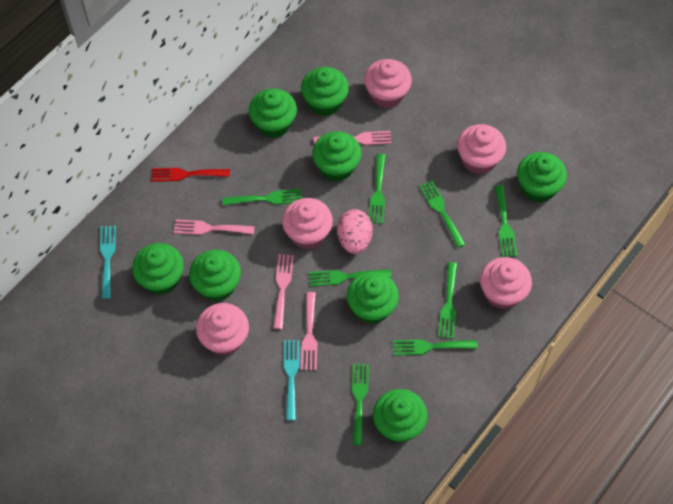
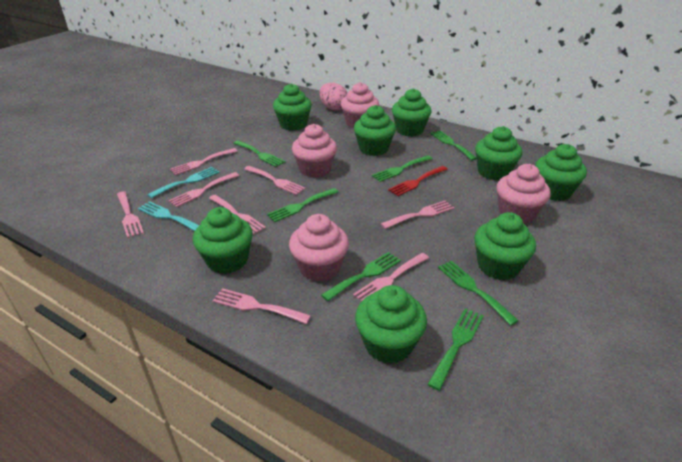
green fork: [223,189,302,206] [309,269,391,286] [352,364,369,445] [369,154,386,224] [393,339,478,356] [419,180,466,248] [438,262,457,339] [495,185,518,257] = 8 -> [233,140,286,167] [267,188,338,222] [321,252,401,301] [372,155,433,182] [428,308,484,391] [430,130,477,160] [438,261,519,326] = 7
pink cupcake: [196,303,249,356] [282,198,333,249] [364,59,412,108] [457,124,506,175] [480,257,532,309] = 5 -> [289,214,349,282] [292,124,337,178] [341,82,379,129] [497,164,551,223] = 4
pink fork: [174,219,255,235] [273,254,294,329] [301,292,317,370] [314,131,391,145] = 4 -> [117,191,144,238] [169,172,239,207] [170,148,238,175] [209,195,266,235] [212,288,311,324] [244,166,306,195] [353,253,429,301] [381,201,454,229] = 8

